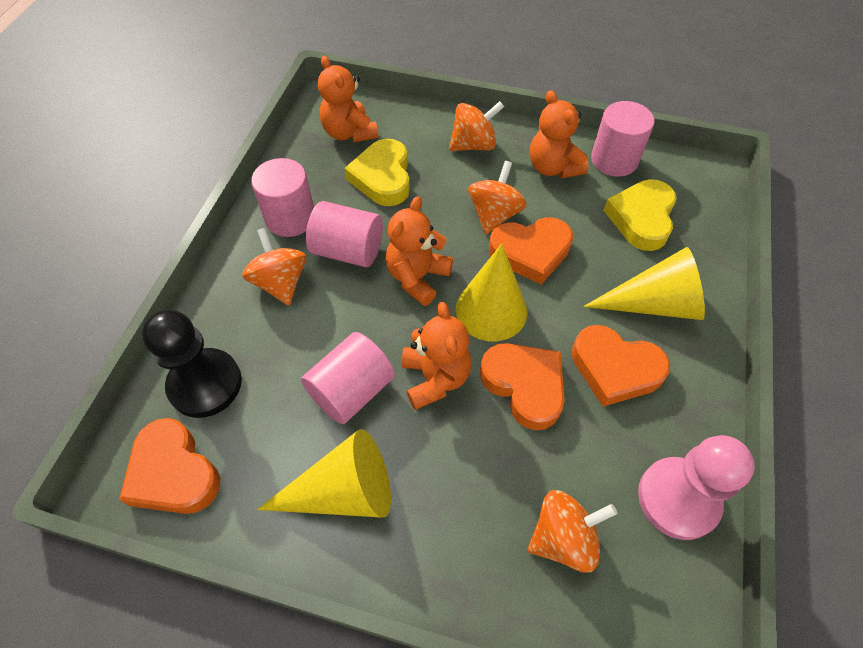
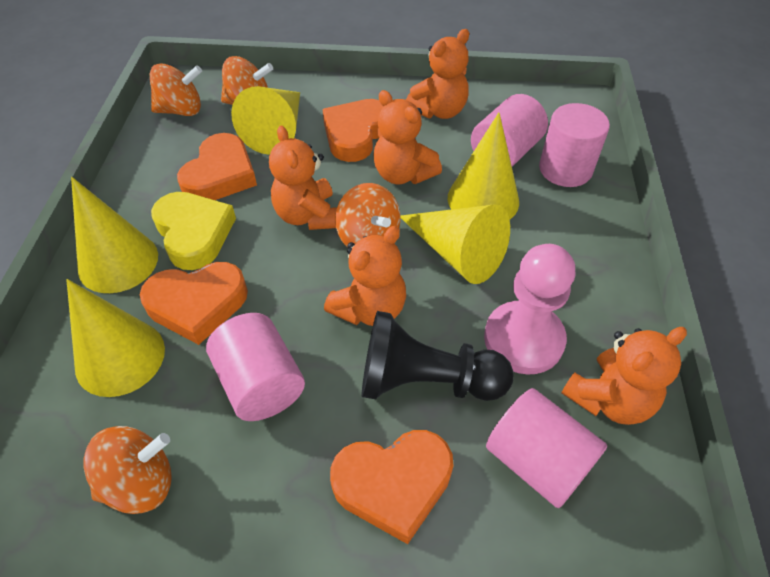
orange teddy bear: [318,56,379,142] [386,196,453,306] [402,302,472,410] [530,90,589,179] = 4 -> [269,125,337,230] [324,226,406,326] [374,90,442,184] [406,29,469,119] [561,327,687,425] = 5
yellow cone: [257,429,391,518] [456,244,527,341] [583,247,705,320] = 3 -> [66,279,165,397] [71,177,158,293] [231,86,300,155] [400,204,510,284] [448,112,519,219] = 5
yellow heart: [345,139,410,206] [603,179,677,251] = 2 -> [151,192,236,270] = 1

